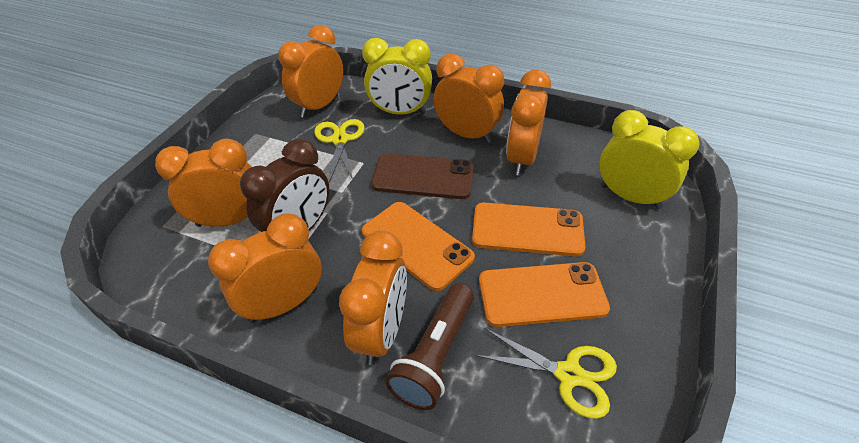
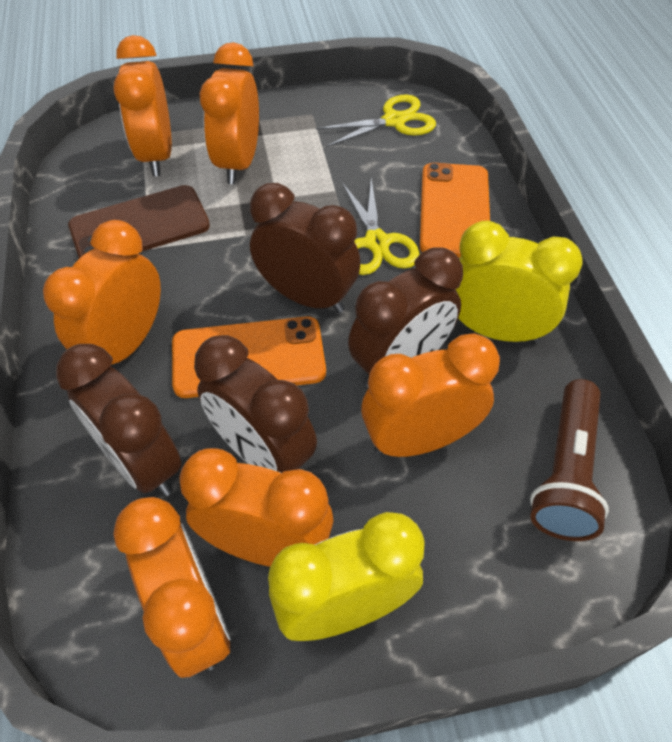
brown clock: [240,138,329,232] = 1 -> [56,344,182,496] [194,335,317,473] [250,183,360,313] [348,247,463,387] = 4
orange phone: [362,202,475,291] [472,203,586,257] [479,262,610,327] = 3 -> [172,316,326,398] [420,163,490,258] = 2

